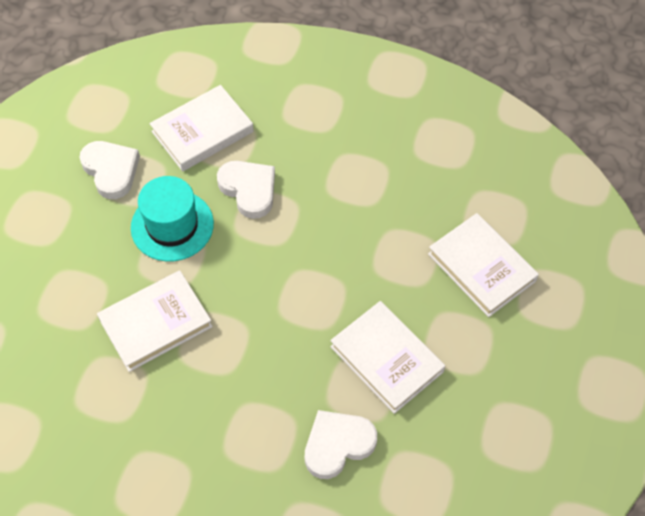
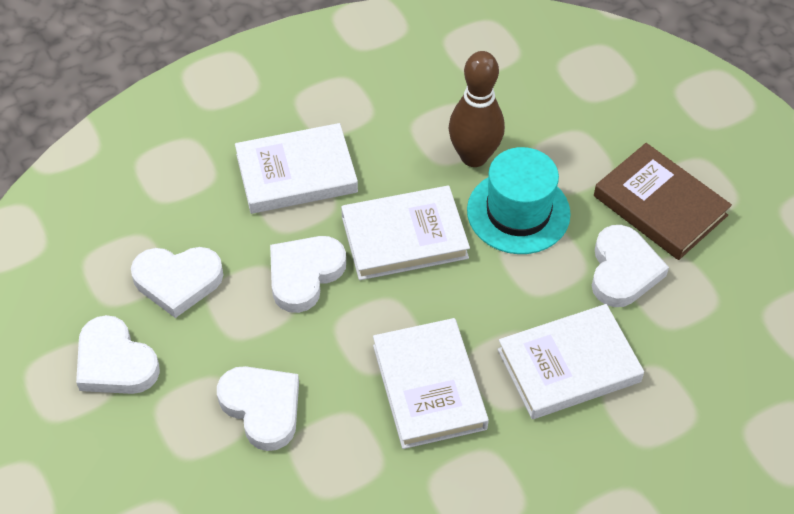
brown book: none = 0 -> [594,143,732,260] = 1
brown bowling pin: none = 0 -> [449,51,505,167] = 1
white heart: [79,141,140,199] [217,161,275,219] [305,410,377,479] = 3 -> [76,315,160,394] [131,247,223,318] [217,366,299,451] [270,236,346,313] [592,225,669,307] = 5

